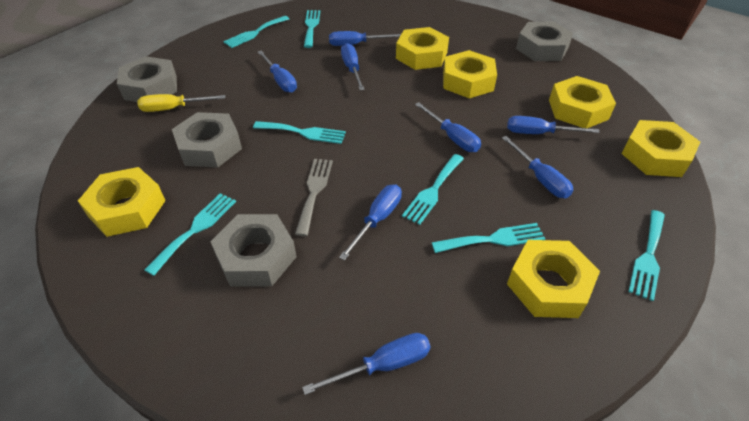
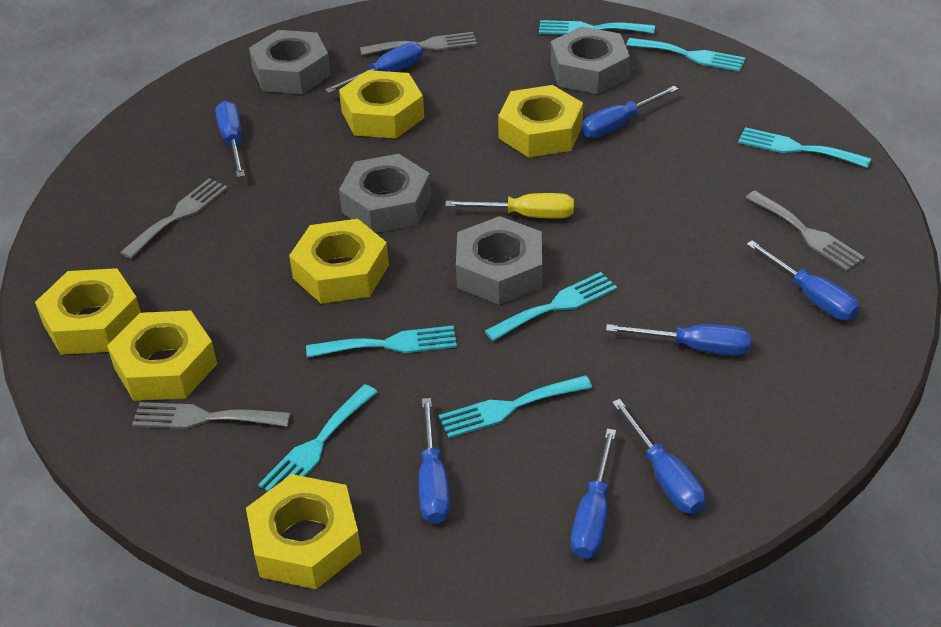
grey fork: [295,159,333,236] = 1 -> [120,178,228,259] [132,402,290,429] [360,32,477,56] [745,191,865,271] = 4

